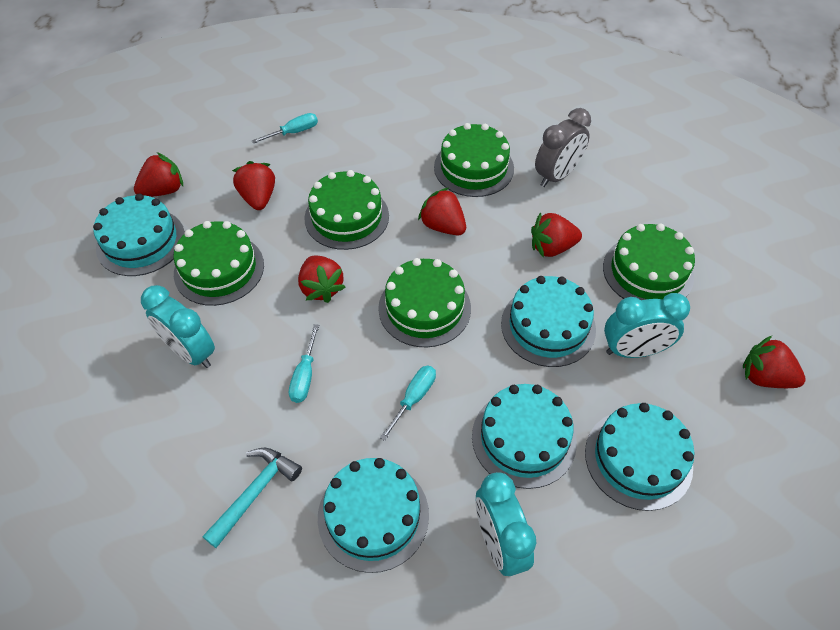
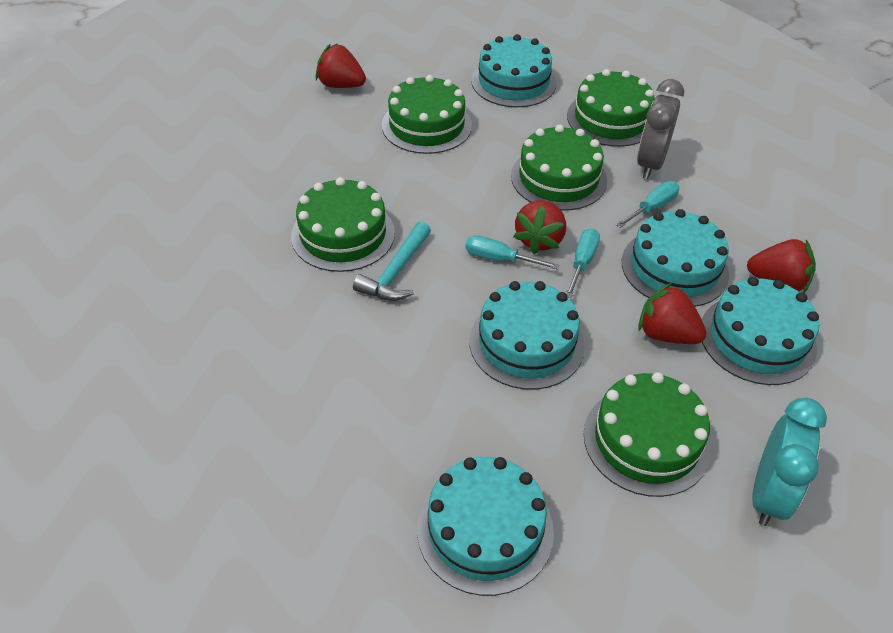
red strawberry: [134,152,183,197] [232,161,275,210] [298,255,345,303] [418,188,466,236] [531,212,582,258] [743,336,806,388] = 6 -> [315,44,366,88] [513,200,566,254] [638,283,707,344] [747,239,816,293] = 4
turquoise clock: [141,285,215,368] [476,472,536,576] [604,293,690,358] = 3 -> [752,398,827,526] = 1

